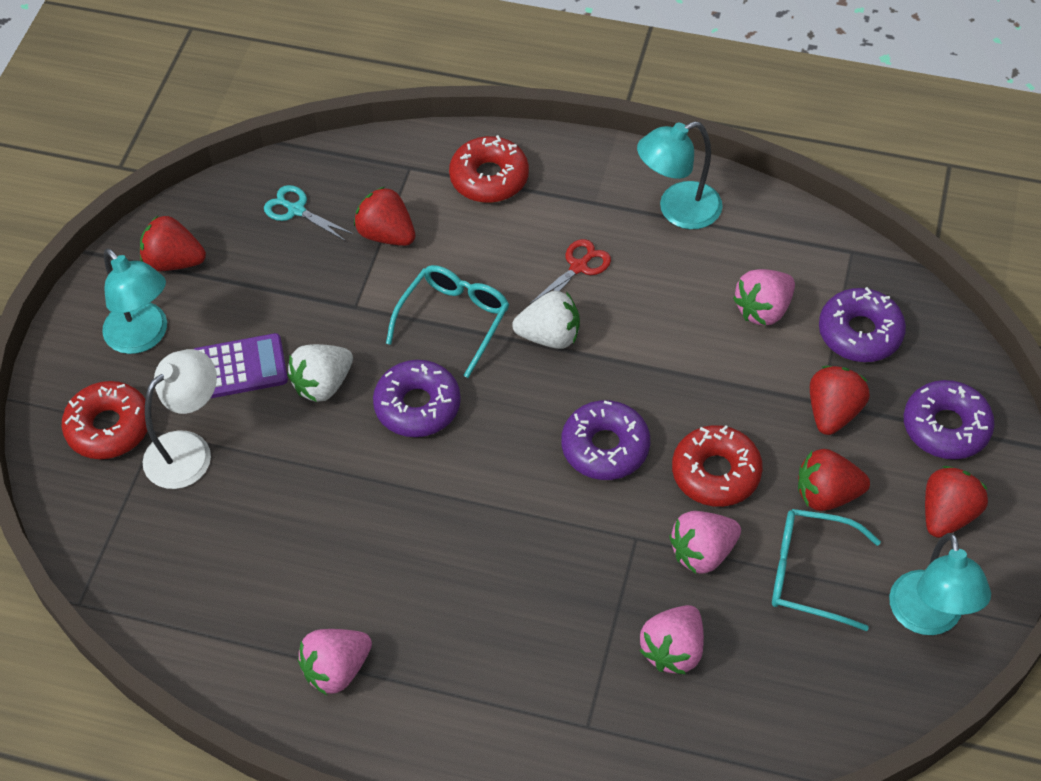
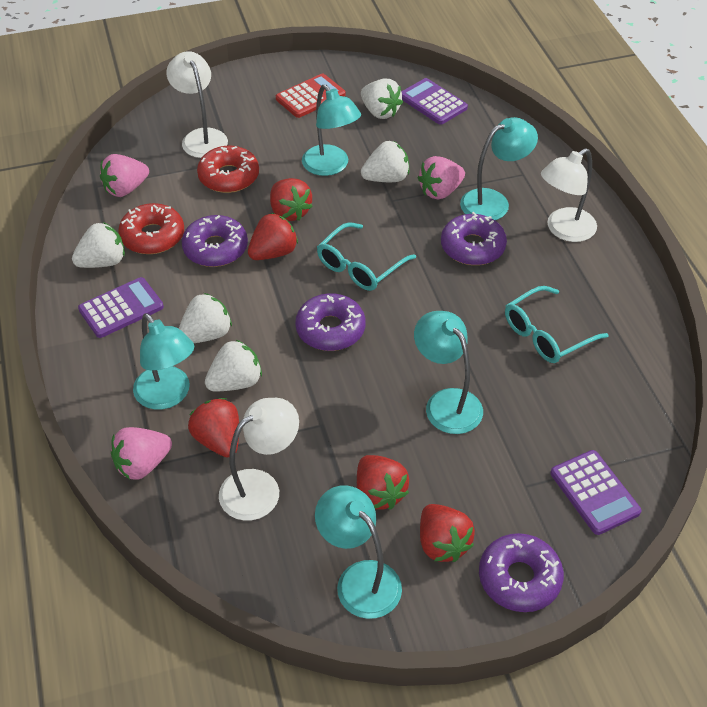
pink strawberry: [298,629,372,695] [639,605,704,675] [669,511,741,574] [733,269,795,326] = 4 -> [100,154,149,197] [111,427,172,480] [418,156,465,200] = 3
purple calculator: [194,333,288,399] = 1 -> [78,277,164,338] [401,78,468,125] [550,450,641,535] = 3
red calculator: none = 0 -> [276,74,345,118] = 1
red donut: [62,381,147,459] [449,135,529,203] [672,425,763,507] = 3 -> [118,203,184,254] [197,146,259,193] = 2
red scissors: [530,239,611,304] = 1 -> none = 0
turquoise lamp: [102,248,167,354] [637,121,723,229] [889,533,991,635] = 3 -> [133,313,194,410] [302,84,361,176] [315,485,402,619] [414,311,483,434] [460,117,538,220] = 5
turquoise scissors: [264,185,353,241] = 1 -> none = 0
white lamp: [143,349,217,489] = 1 -> [167,51,228,158] [219,398,299,521] [541,148,597,242] = 3
white strawberry: [288,344,353,402] [512,291,580,349] = 2 -> [72,222,125,268] [179,293,232,343] [205,339,262,391] [361,79,403,119] [361,141,409,182] = 5

